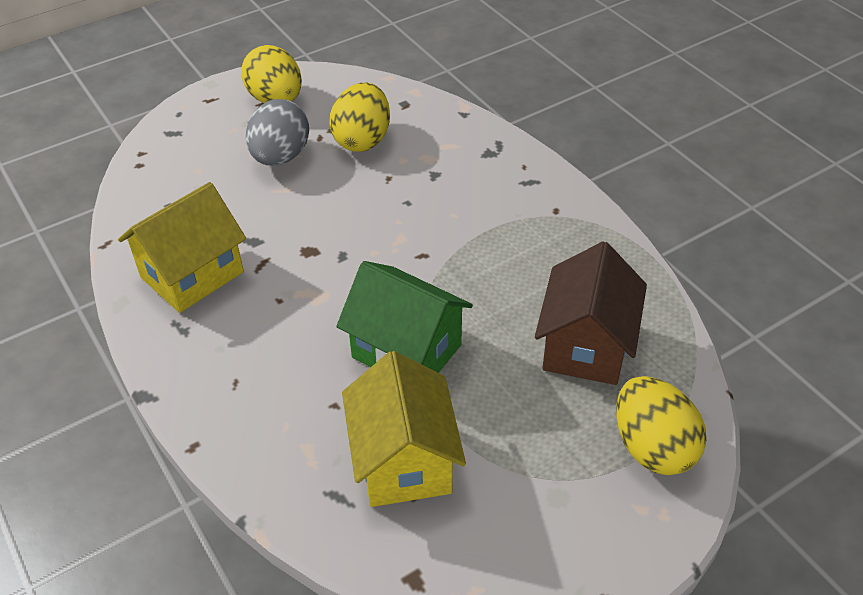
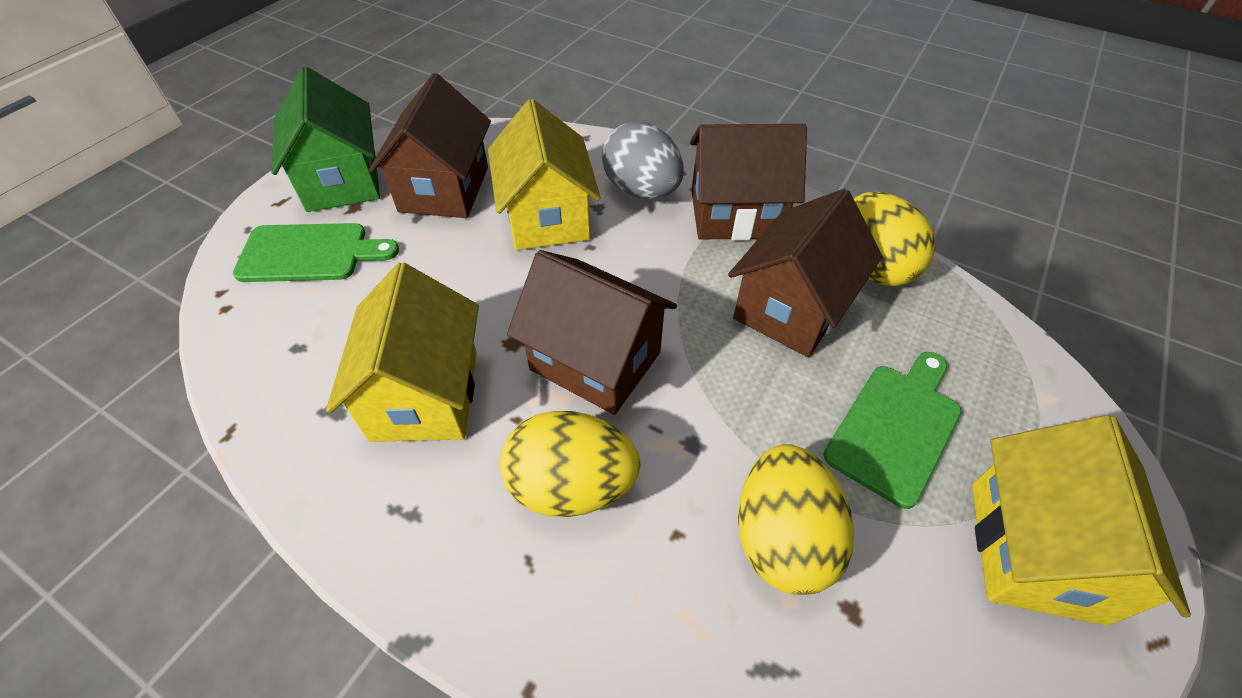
brown house: [535,241,647,385] = 1 -> [369,73,491,218] [507,250,677,415] [690,124,807,240] [728,189,883,357] = 4
green cutting board: none = 0 -> [233,223,399,282] [824,352,962,509] = 2
yellow house: [118,182,246,313] [342,351,466,507] = 2 -> [326,263,479,442] [488,99,601,250] [972,415,1191,626] = 3

